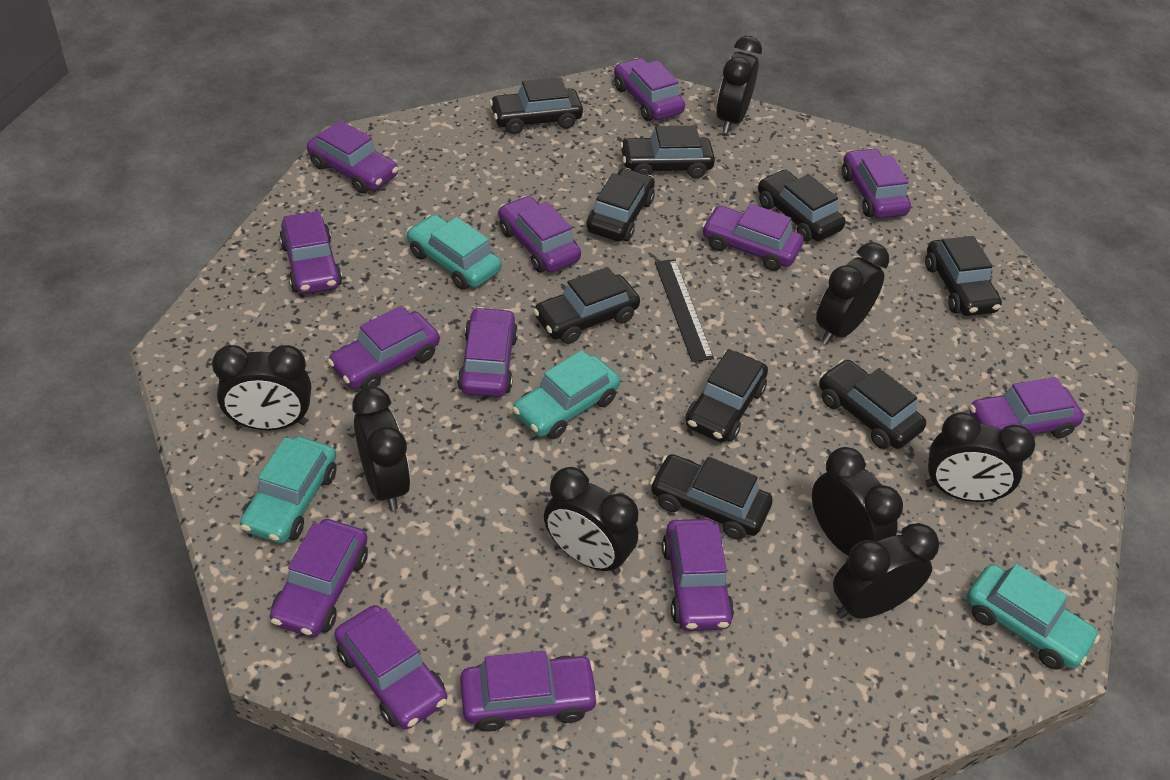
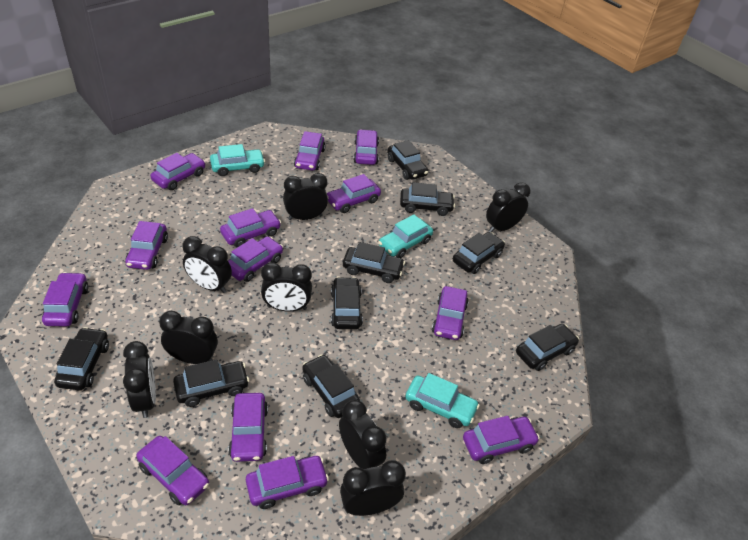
black ruler: [655,259,714,362] = 1 -> none = 0
turquoise car: [240,436,337,544] [407,214,502,290] [512,350,620,439] [967,564,1100,670] = 4 -> [210,144,265,176] [378,214,433,258] [406,373,480,428] = 3

